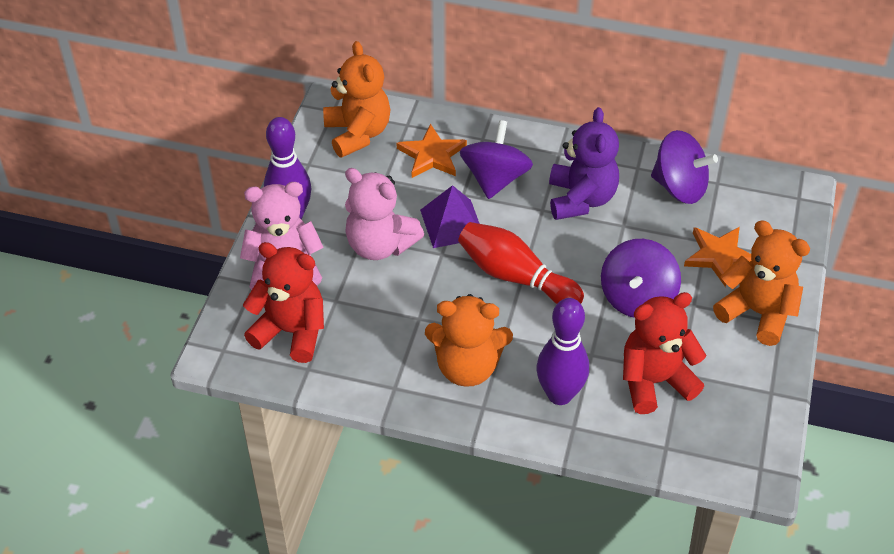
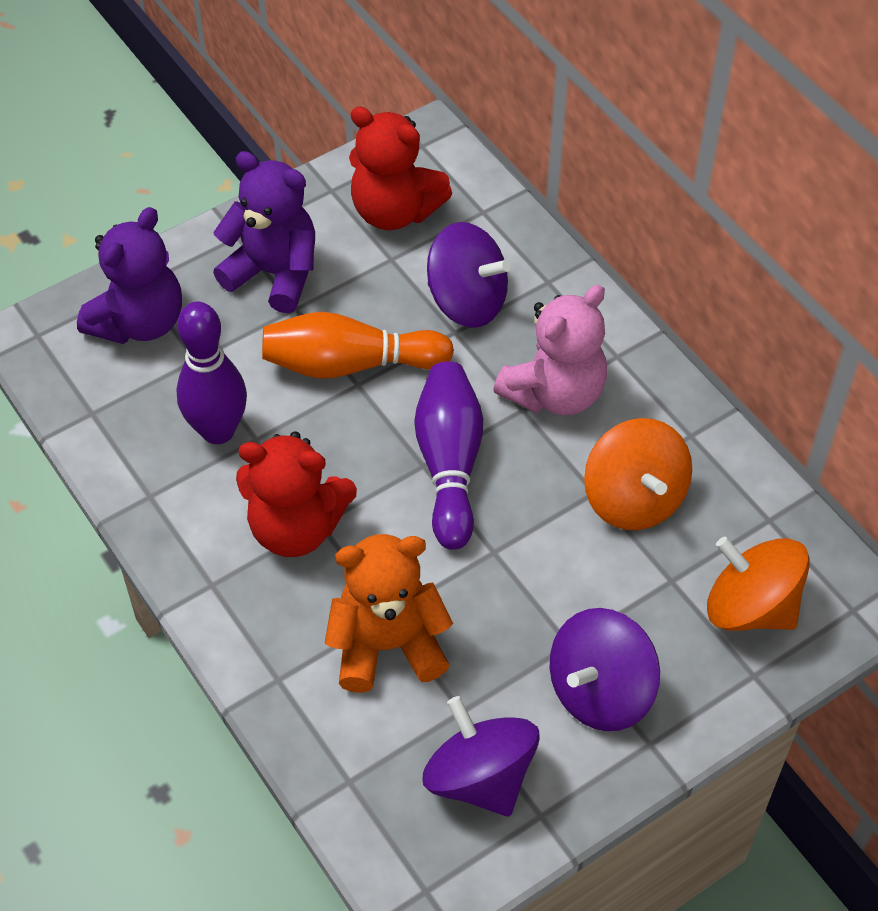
orange bowling pin: none = 0 -> [262,312,454,379] = 1
orange spinning top: none = 0 -> [584,418,692,530] [707,537,810,631] = 2
orange star: [397,124,467,178] [684,227,751,287] = 2 -> none = 0
orange teddy bear: [323,41,391,158] [425,294,513,387] [713,220,810,346] = 3 -> [325,534,453,693] = 1
pink teddy bear: [240,182,324,290] [345,168,424,260] = 2 -> [493,285,607,415] = 1
purple pyramid: [420,185,480,248] = 1 -> none = 0
purple teddy bear: [549,107,619,220] = 1 -> [77,207,182,344] [213,151,315,313] = 2
red bowling pin: [458,222,584,304] = 1 -> none = 0

